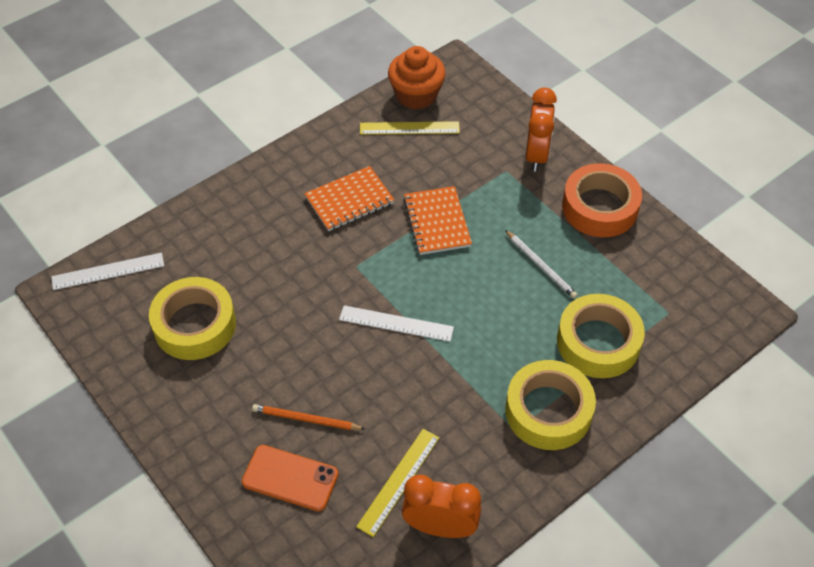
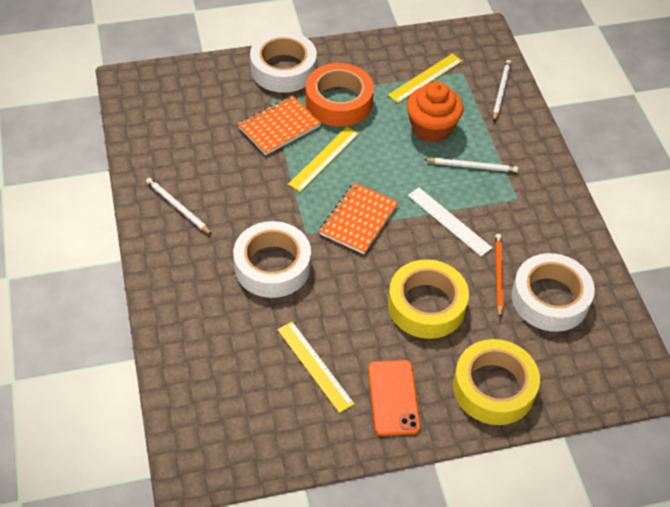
orange clock: [402,475,481,538] [526,88,557,172] = 2 -> none = 0
white pencil: [505,230,578,299] = 1 -> [146,178,212,235] [424,158,518,172] [493,60,511,121] = 3
white ruler: [51,253,164,290] [339,305,454,342] = 2 -> [408,188,492,257] = 1
white tape: none = 0 -> [233,221,311,298] [250,31,317,93] [512,253,595,332] = 3
yellow ruler: [356,429,439,537] [360,121,460,135] = 2 -> [277,322,354,413] [288,127,359,192] [388,53,462,103] = 3
yellow tape: [149,277,236,360] [505,360,596,450] [557,294,645,378] = 3 -> [388,259,469,339] [453,339,540,425] = 2

